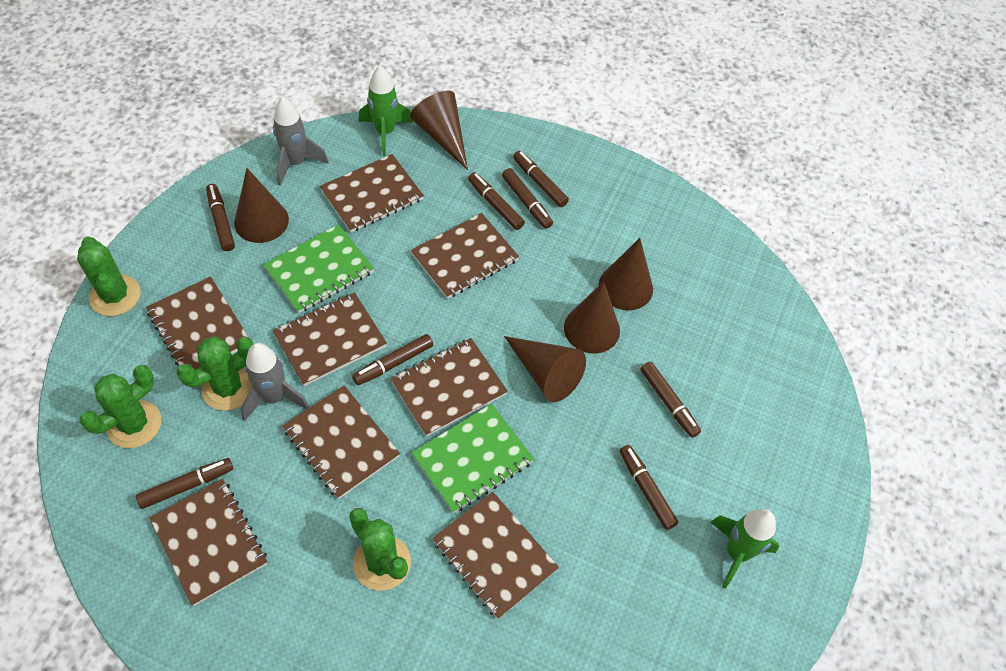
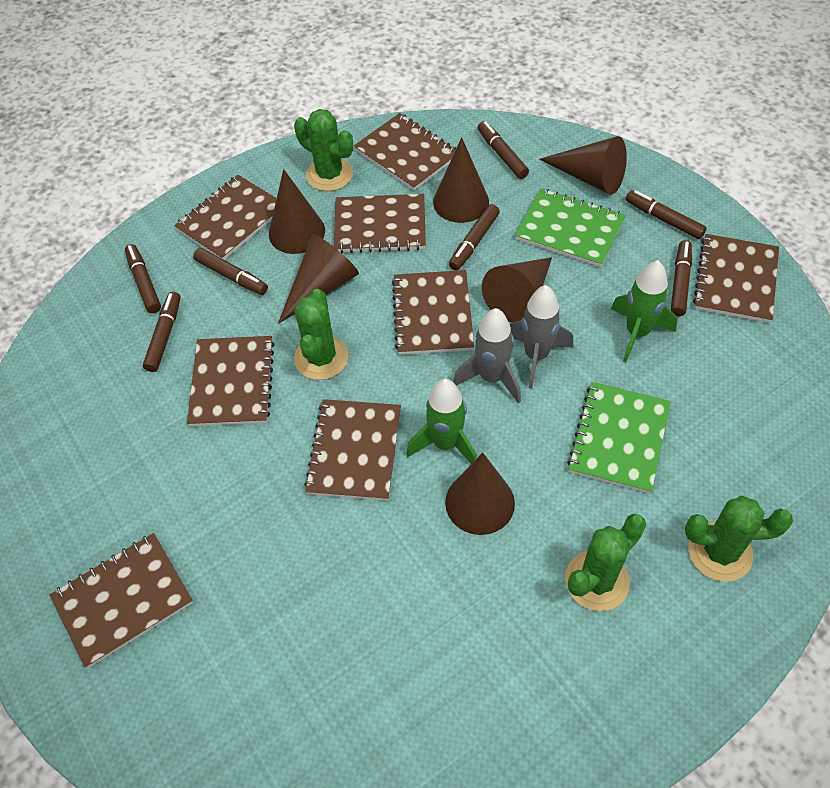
brown cone: [234,168,289,243] [410,90,468,170] [504,336,586,402] [564,281,620,353] [599,238,653,310] = 5 -> [269,169,325,254] [278,234,359,324] [433,137,489,223] [445,453,515,535] [482,257,552,323] [539,136,627,195] = 6
brown marker: [136,458,233,509] [206,184,235,251] [352,334,433,385] [468,172,525,230] [502,168,553,229] [513,151,569,207] [620,445,678,530] [640,362,701,438] = 8 -> [125,244,161,313] [143,292,181,372] [193,248,268,295] [449,204,500,271] [478,121,529,179] [626,190,707,239] [671,240,692,316] = 7

